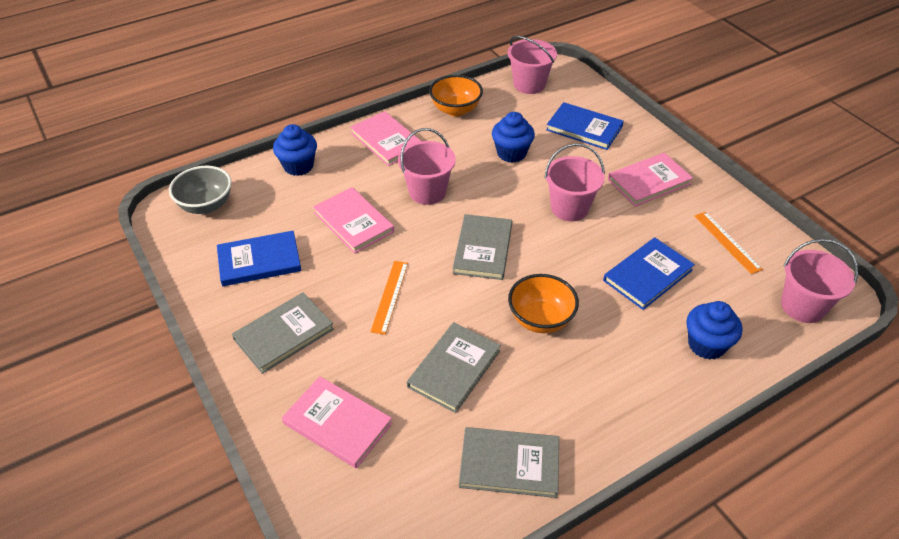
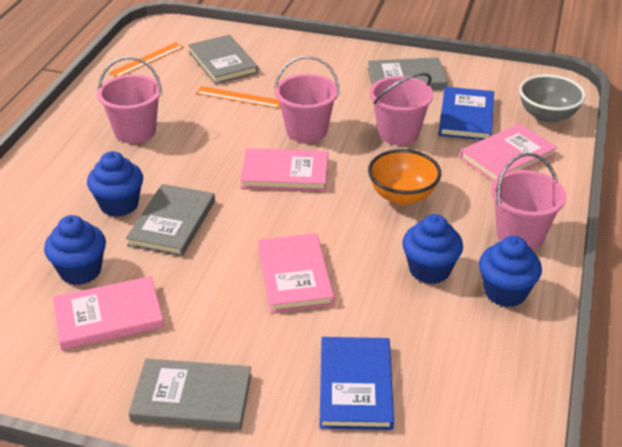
blue book: [217,231,301,286] [546,102,624,150] [603,237,695,310] = 3 -> [320,337,394,430] [439,87,494,140] = 2
blue cupcake: [273,124,317,176] [492,112,535,163] [686,301,742,360] = 3 -> [44,215,106,285] [87,151,143,217] [402,214,463,284] [479,236,542,307] = 4
orange bowl: [429,75,483,116] [508,274,579,333] = 2 -> [368,149,441,205] = 1

